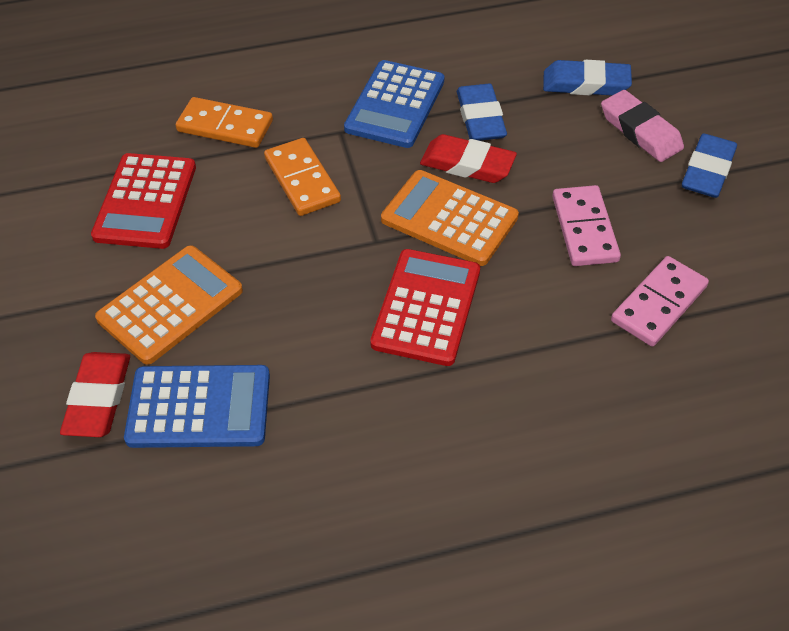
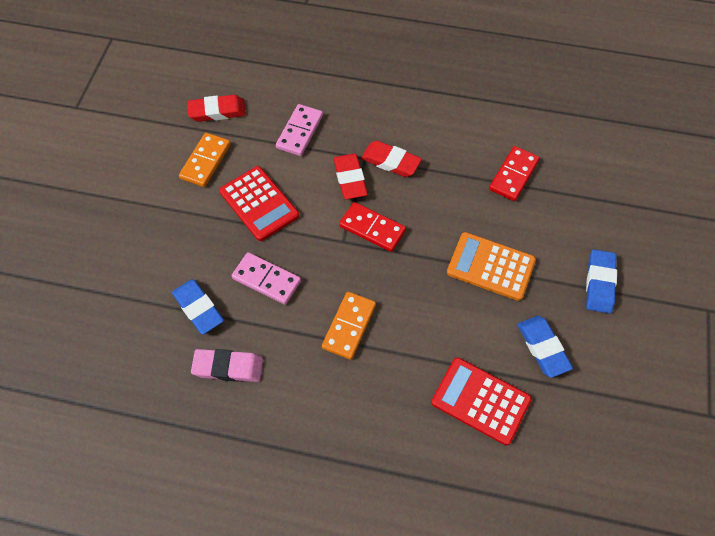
blue calculator: [124,365,270,448] [344,60,444,148] = 2 -> none = 0
orange calculator: [95,245,243,365] [381,170,519,266] = 2 -> [447,232,536,301] = 1
red domino: none = 0 -> [339,202,406,252] [489,146,540,201] = 2
red eraser: [60,352,130,437] [420,134,517,183] = 2 -> [187,95,246,122] [333,154,368,199] [361,141,422,177] = 3

